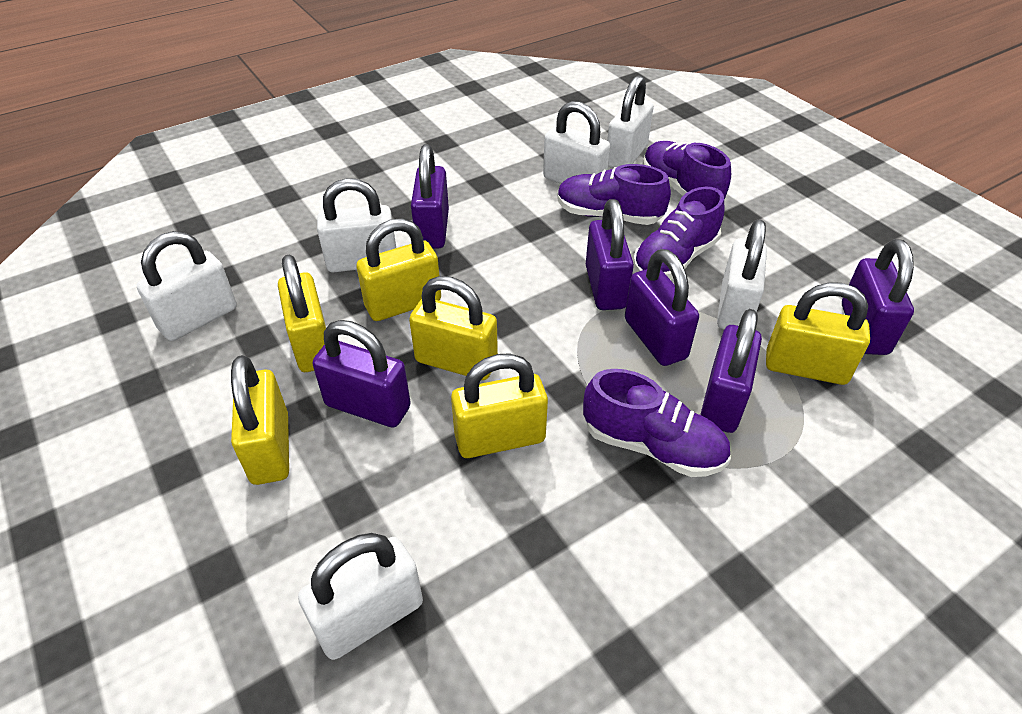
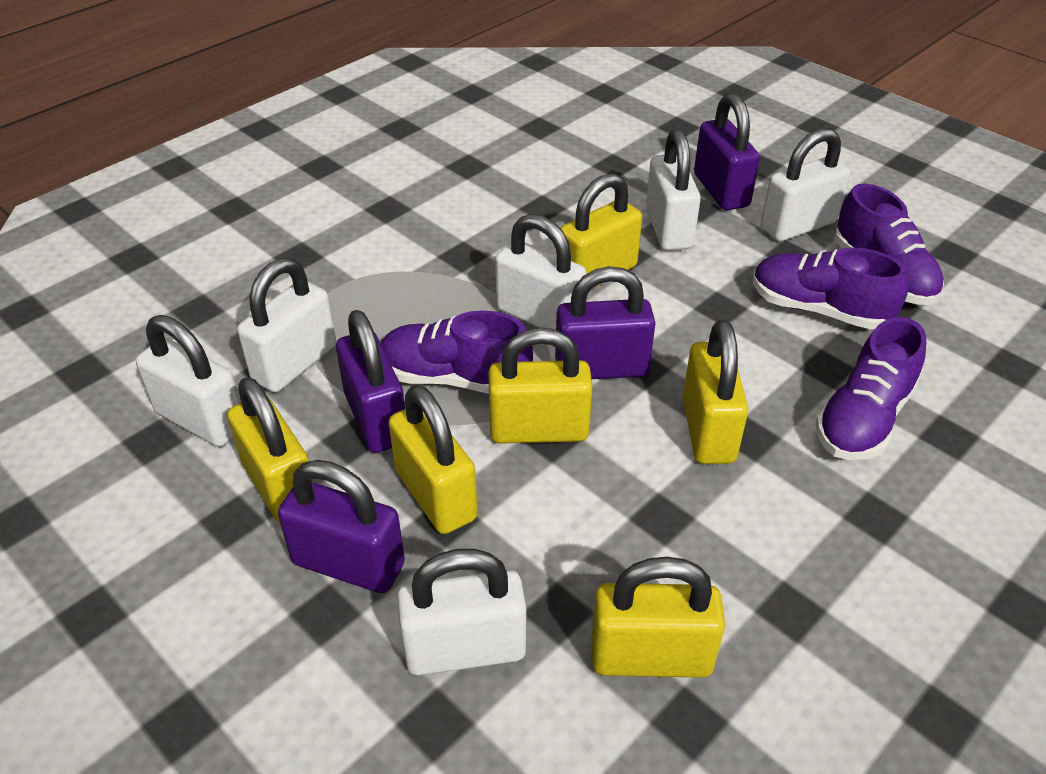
purple padlock: [312,320,411,428] [411,144,449,249] [586,199,634,310] [625,249,699,366] [700,309,762,433] [842,239,914,355] = 6 -> [278,460,405,593] [336,310,405,453] [555,266,655,379] [694,93,760,211] = 4

